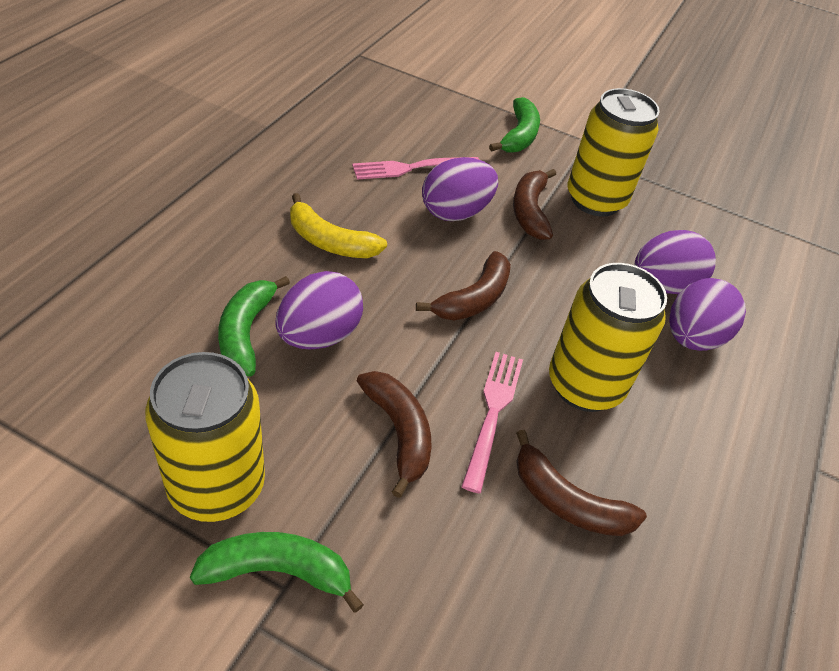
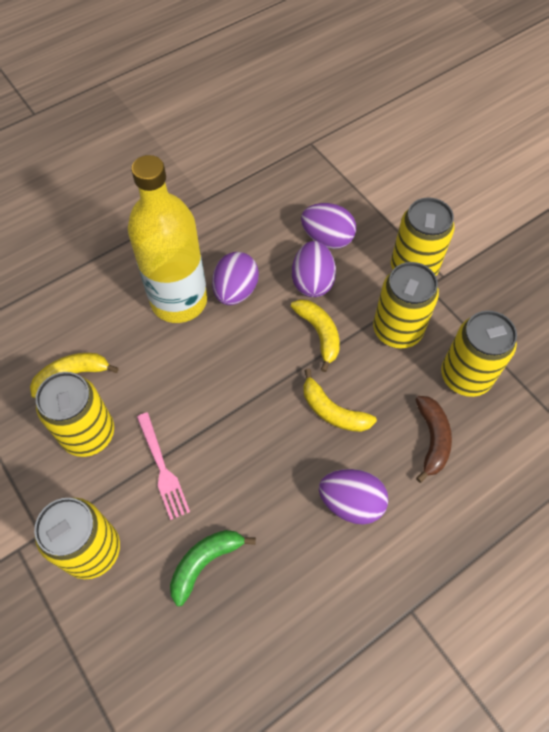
brown banana: [357,371,432,498] [416,251,511,321] [513,169,556,240] [516,430,647,536] = 4 -> [415,396,452,483] = 1
green banana: [190,532,364,613] [218,276,290,376] [489,97,540,153] = 3 -> [170,530,256,606] = 1
pink fork: [352,157,479,180] [461,352,523,493] = 2 -> [137,413,190,520] = 1
yellow banana: [290,193,387,258] = 1 -> [30,353,119,398] [291,299,340,372] [303,369,377,432] = 3
yellow bottle: none = 0 -> [128,155,207,323] = 1
yellow can: [145,352,265,522] [549,263,667,412] [568,88,660,217] = 3 -> [34,497,120,579] [36,372,114,457] [373,262,439,349] [391,197,455,276] [441,311,517,397] = 5

